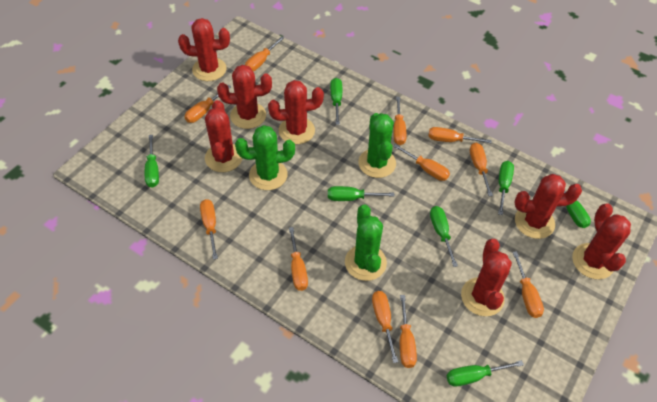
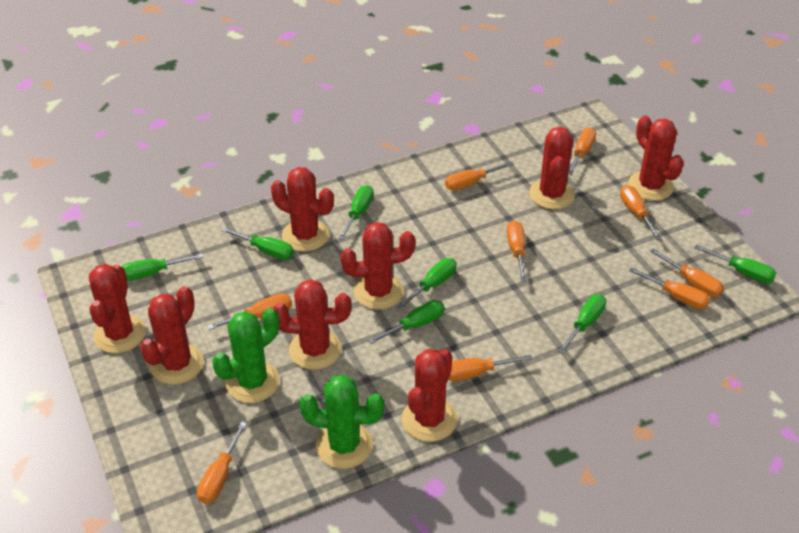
green cactus: [235,125,295,190] [345,204,387,281] [358,113,396,178] = 3 -> [212,308,280,403] [299,375,385,469] = 2
orange screwdriver: [185,85,231,123] [200,199,218,260] [245,37,284,71] [289,227,308,291] [372,291,398,363] [393,97,407,145] [393,144,450,181] [400,295,417,368] [428,127,492,143] [470,143,493,196] [513,251,544,318] = 11 -> [197,421,247,504] [208,293,292,330] [445,161,514,190] [448,355,532,381] [507,220,527,281] [568,128,596,175] [620,185,662,240] [629,267,710,309] [650,249,724,297] = 9
red cactus: [178,18,230,81] [205,100,242,172] [217,65,272,129] [268,80,324,144] [461,239,512,316] [514,174,582,239] [572,203,631,279] = 7 -> [89,264,146,353] [140,286,204,385] [271,167,334,252] [272,279,351,370] [340,222,415,310] [402,349,457,442] [529,127,575,209] [628,115,684,201] = 8

